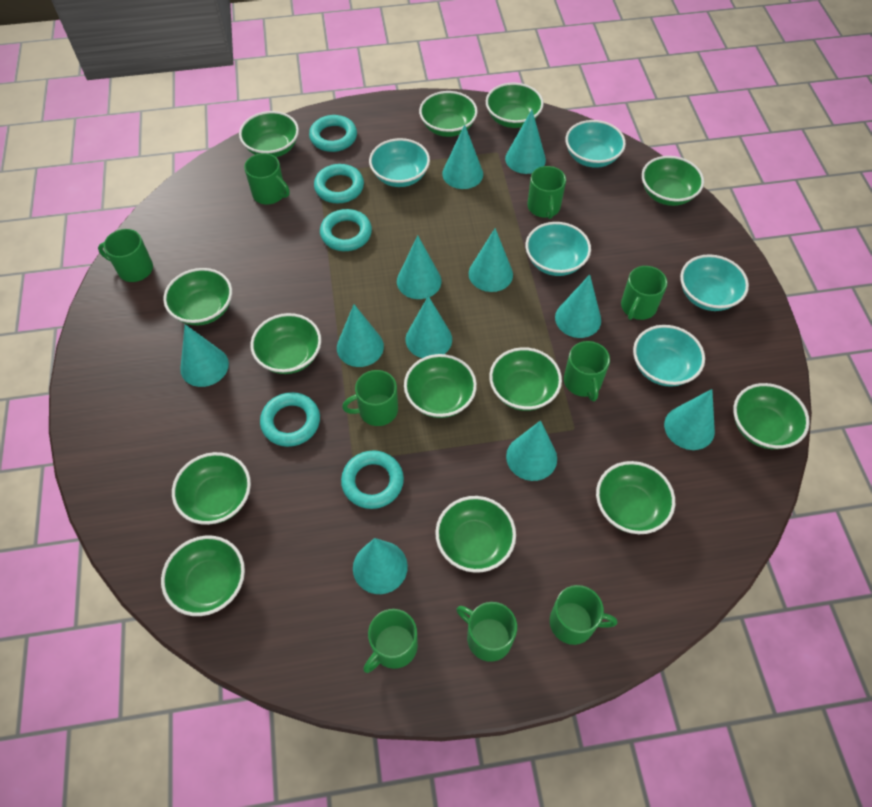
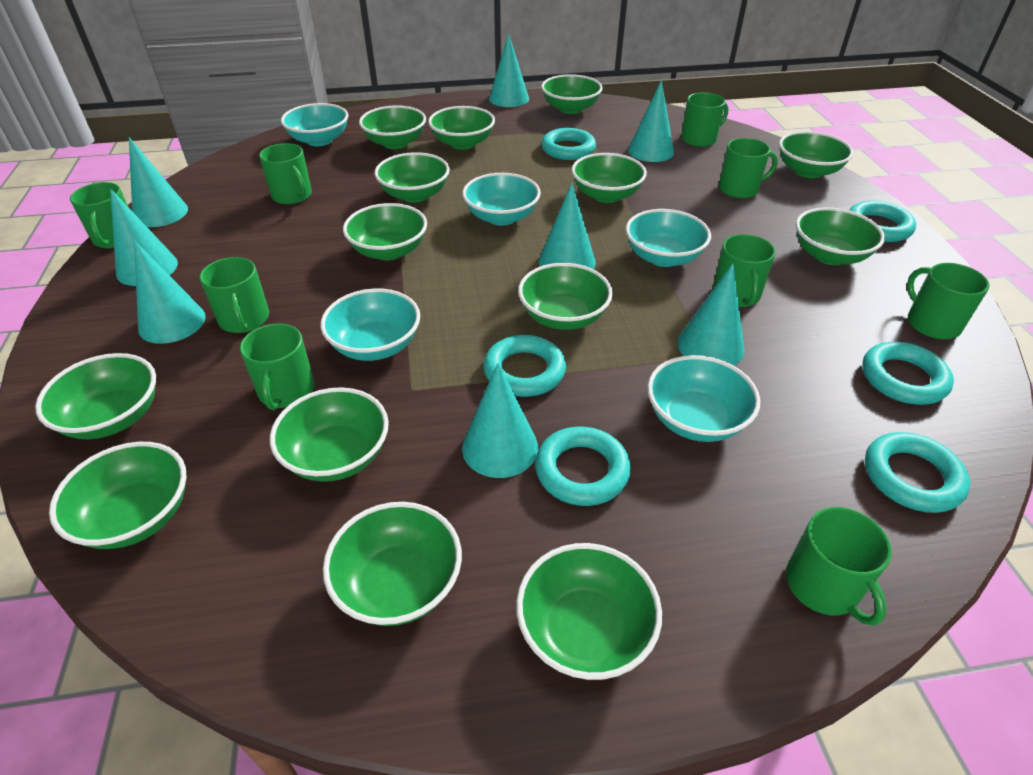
green bowl: [161,536,245,616] [163,268,232,325] [172,452,251,525] [239,111,299,157] [251,313,321,374] [404,354,477,418] [419,91,478,137] [435,496,516,573] [486,83,544,128] [489,347,562,411] [596,461,675,534] [642,156,704,206] [733,383,810,449] = 13 -> [35,353,156,439] [49,442,187,549] [270,387,389,482] [323,502,462,626] [343,203,427,260] [359,105,426,149] [375,152,450,202] [428,106,495,150] [516,543,662,680] [518,263,613,330] [541,74,603,114] [571,153,647,203] [779,131,853,178] [796,207,885,265] = 14
turquoise cone: [180,324,229,387] [337,304,384,367] [353,538,408,594] [397,235,441,299] [405,296,452,358] [442,125,483,189] [469,228,513,292] [505,110,546,174] [506,420,557,481] [555,275,601,338] [664,389,715,450] = 11 -> [110,189,178,286] [129,137,188,227] [134,240,206,344] [462,363,538,478] [489,33,529,107] [538,183,596,269] [628,80,674,162] [677,263,744,366] = 8
turquoise ring: [260,392,320,447] [309,115,357,152] [314,164,364,203] [320,209,372,251] [341,450,404,509] = 5 -> [484,335,566,397] [535,427,631,506] [541,128,596,160] [849,201,916,242] [862,342,954,405] [865,432,970,513] = 6

